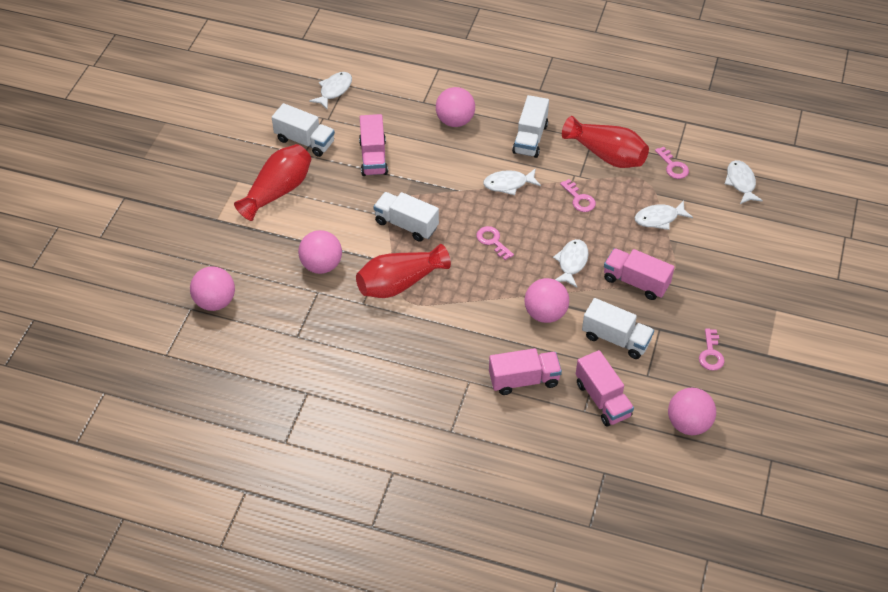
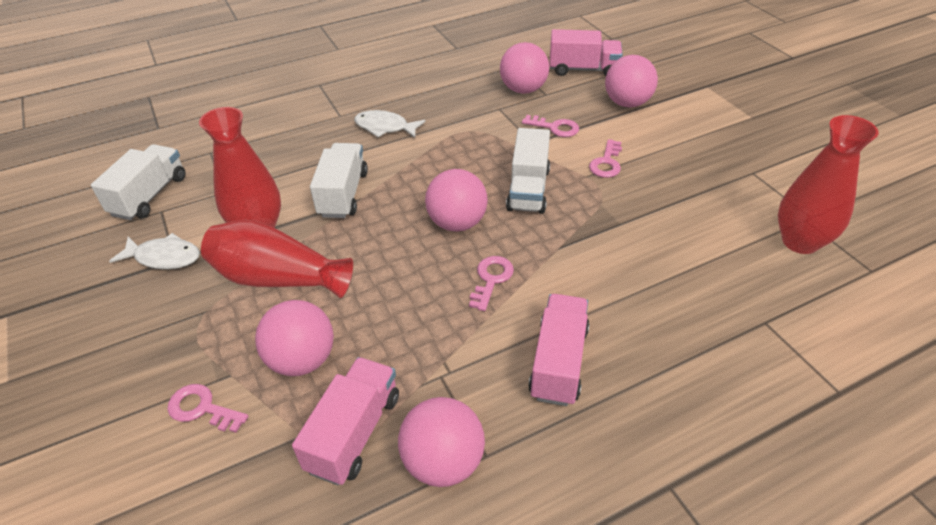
pink truck: [359,114,388,176] [489,348,562,395] [576,350,634,426] [604,248,674,300] = 4 -> [292,357,399,485] [528,294,589,406] [549,29,623,76] = 3
white fish: [309,72,352,110] [483,168,541,195] [553,239,589,287] [635,200,693,230] [725,160,763,204] = 5 -> [109,233,200,269] [354,110,426,138] = 2
white truck: [272,103,335,157] [373,192,439,242] [512,95,549,158] [582,298,654,359] = 4 -> [91,144,186,220] [310,143,368,218] [506,128,550,214] = 3

